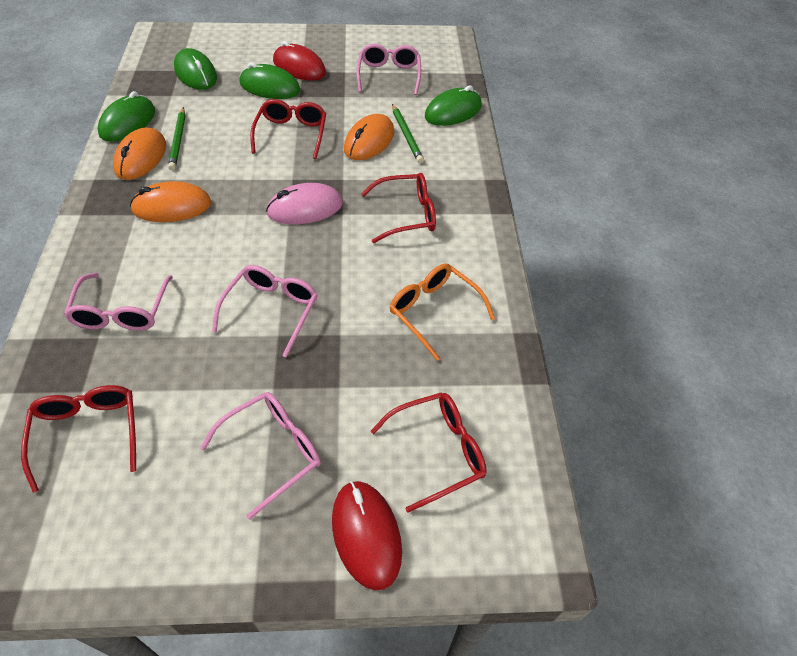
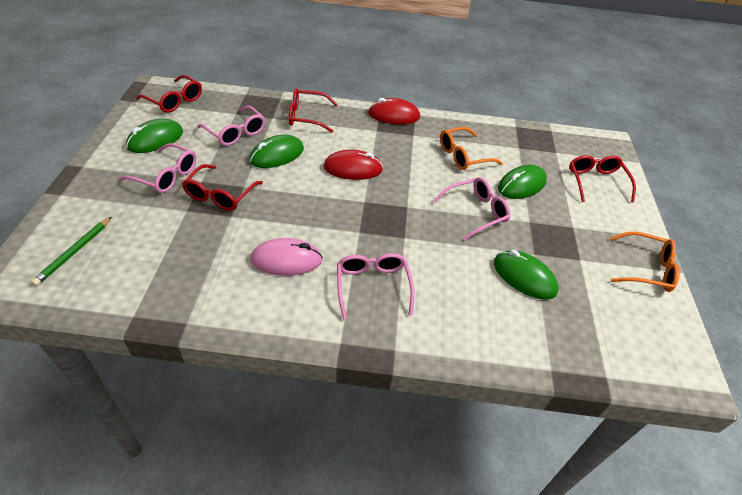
green pencil: [168,107,186,170] [392,104,424,163] = 2 -> [31,217,112,286] = 1
orange glasses: [390,263,495,361] = 1 -> [440,127,503,170] [610,232,680,292] = 2
orange mouse: [113,127,166,180] [130,181,211,222] [344,114,394,160] = 3 -> none = 0

